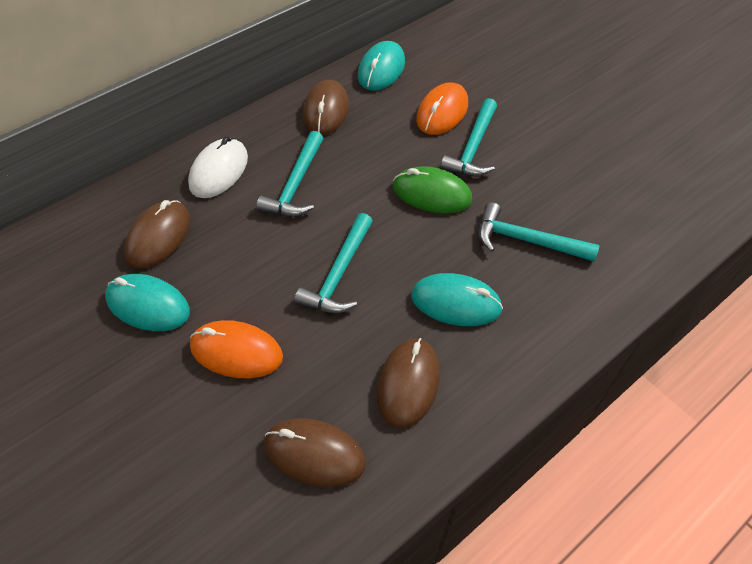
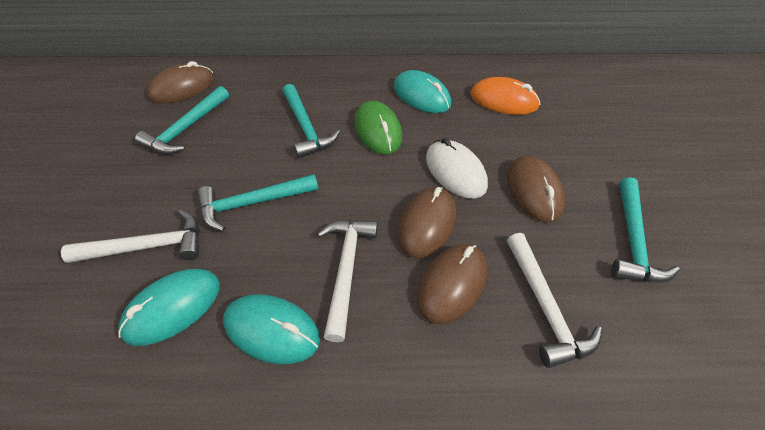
orange mouse: [190,320,283,378] [416,82,468,135] = 2 -> [470,77,540,115] = 1
white hammer: none = 0 -> [61,210,199,263] [317,220,378,342] [507,233,602,368] = 3

